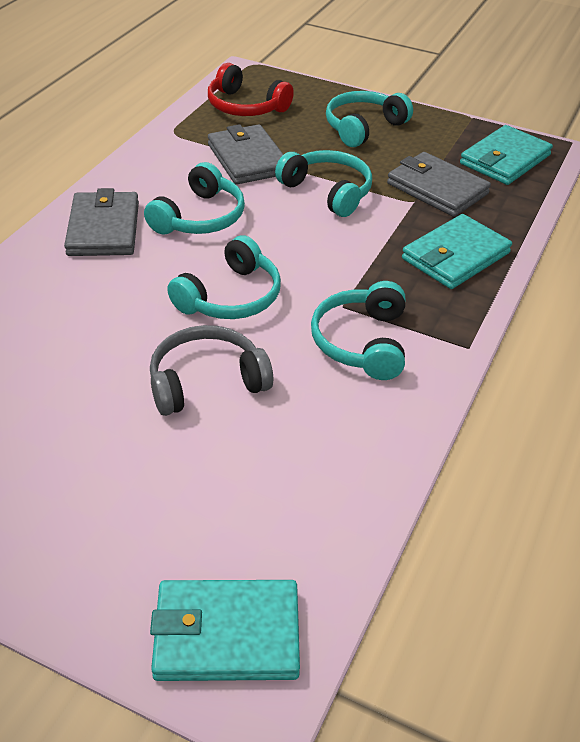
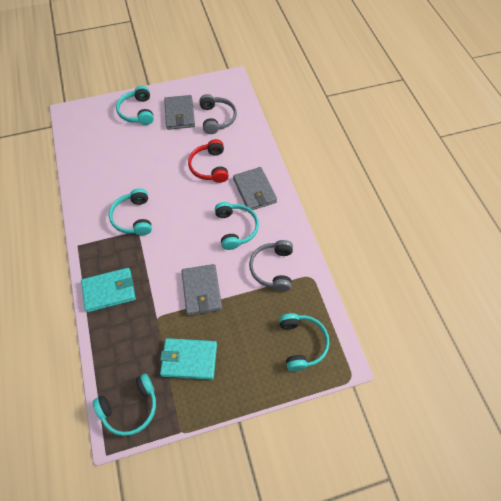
grey headphones: [150,325,273,416] = 1 -> [199,94,237,134] [249,240,293,291] = 2
turquoise wallet: [150,580,300,681] [402,214,512,289] [460,125,553,185] = 3 -> [81,268,136,312] [160,338,217,380] = 2

